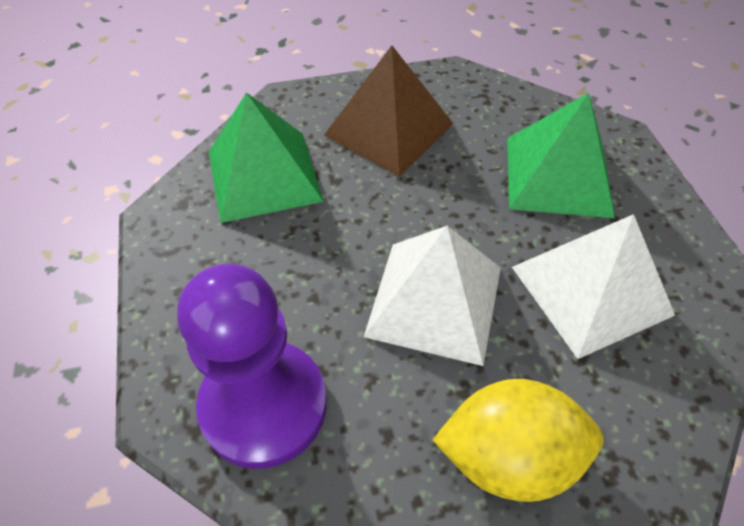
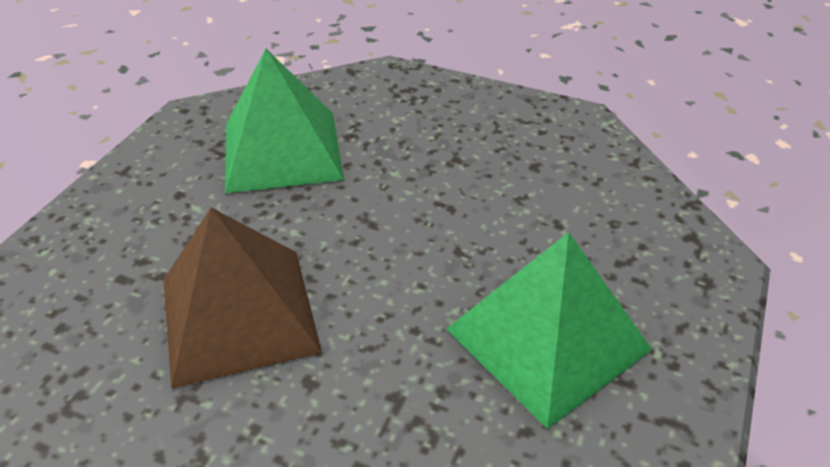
purple pawn: [177,264,327,469] = 1 -> none = 0
white pyramid: [364,226,501,366] [512,214,675,359] = 2 -> none = 0
yellow lemon: [433,379,603,502] = 1 -> none = 0

